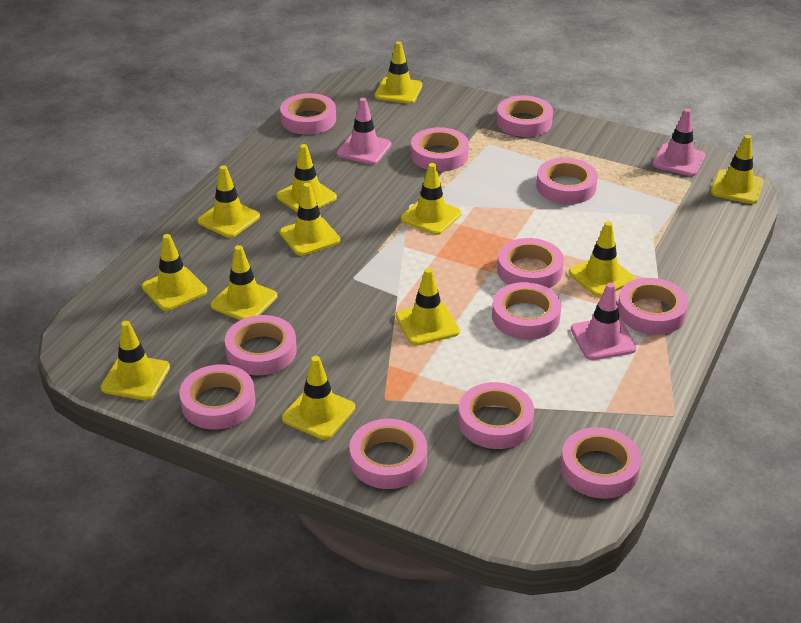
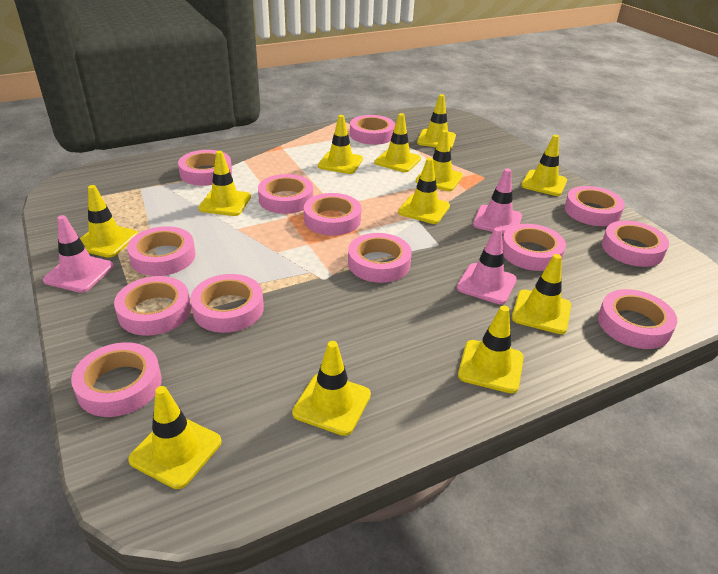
pink tape: [179,364,255,430] [225,315,297,375] [280,93,336,135] [349,419,427,489] [411,127,469,171] [458,382,534,449] [492,282,562,340] [497,96,553,137] [497,238,564,288] [536,158,598,204] [561,427,641,499] [618,278,688,335] = 12 -> [71,342,162,417] [114,276,191,336] [127,226,195,276] [178,150,232,186] [190,274,264,333] [258,174,313,214] [304,193,361,236] [348,233,412,283] [350,115,395,145] [502,224,566,271] [564,186,625,226] [598,289,677,349] [602,220,669,267] = 13

